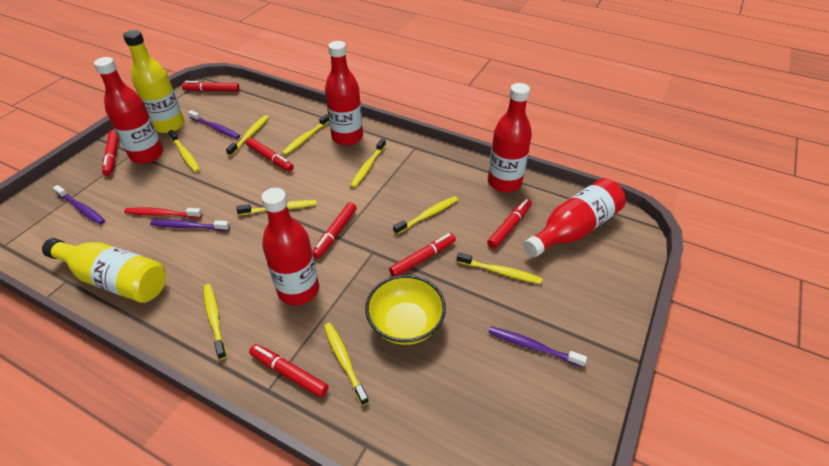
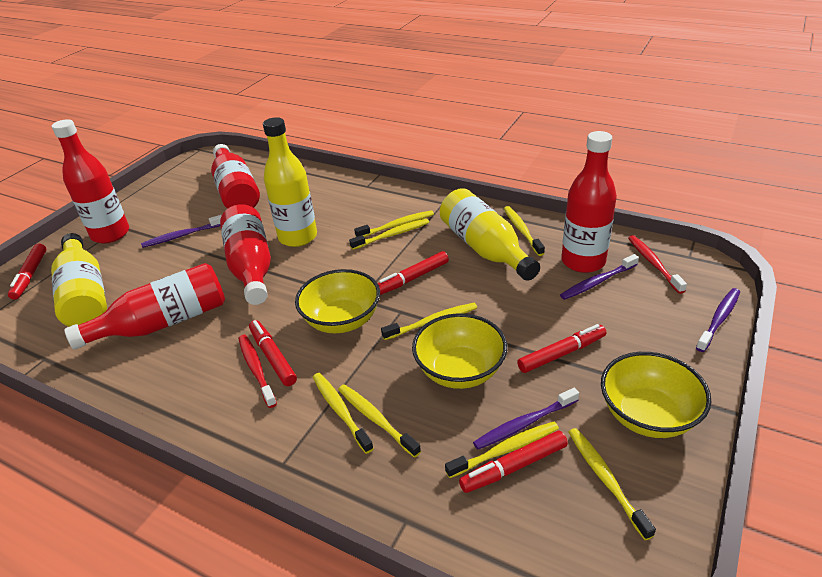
red marker: [102,130,119,176] [182,81,239,92] [246,138,294,172] [249,344,329,398] [312,202,357,259] [389,233,456,276] [487,199,532,249] = 7 -> [8,243,46,300] [249,320,297,386] [377,251,449,295] [459,431,568,493] [517,324,607,373] = 5
red toothbrush: [124,207,203,218] = 1 -> [238,335,277,408] [628,235,687,294] = 2
yellow bottle: [42,238,166,303] [123,30,185,133] = 2 -> [51,233,107,327] [263,117,317,247] [440,188,540,281] = 3
yellow bowl: [365,275,446,345] = 1 -> [295,269,380,333] [412,313,507,389] [601,352,712,438] = 3
yellow toothbrush: [168,130,200,172] [203,284,227,360] [226,115,269,156] [236,200,317,215] [282,114,329,155] [324,323,369,406] [350,138,386,188] [393,196,458,235] [457,252,542,284] = 9 -> [313,373,374,454] [338,384,421,458] [349,219,429,250] [354,210,434,237] [381,303,477,340] [445,422,559,478] [504,206,545,256] [569,428,656,540] = 8

